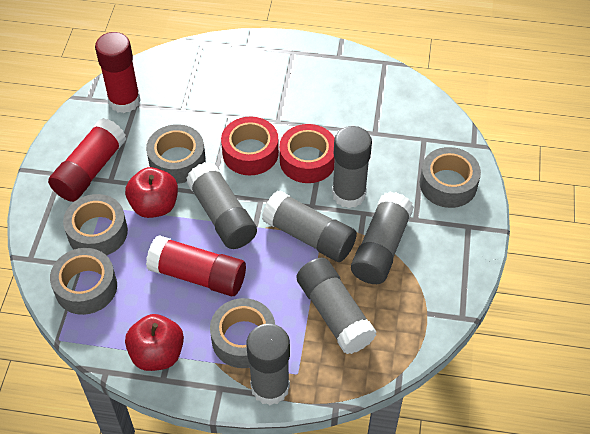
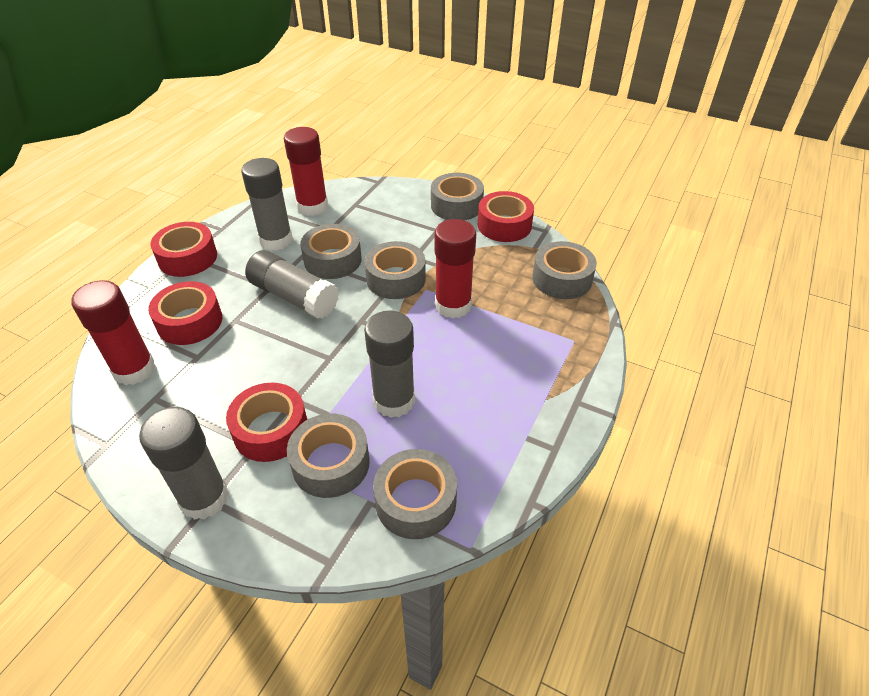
grey glue stick: [186,162,257,249] [246,324,290,405] [262,190,357,262] [297,258,376,354] [332,126,372,208] [351,192,414,284] = 6 -> [139,407,229,520] [241,158,293,251] [245,250,339,319] [364,311,415,418] = 4
grey tape: [50,248,117,315] [63,194,128,256] [146,124,206,184] [210,298,275,368] [419,147,481,208] = 5 -> [287,414,370,498] [300,224,362,279] [365,241,426,299] [373,449,457,539] [431,173,484,221] [532,241,597,299] = 6
red apple: [125,167,178,218] [125,314,184,371] = 2 -> none = 0
red tape: [221,116,279,175] [279,124,335,183] = 2 -> [148,281,222,345] [150,222,217,277] [226,383,307,462] [478,191,534,242] = 4

